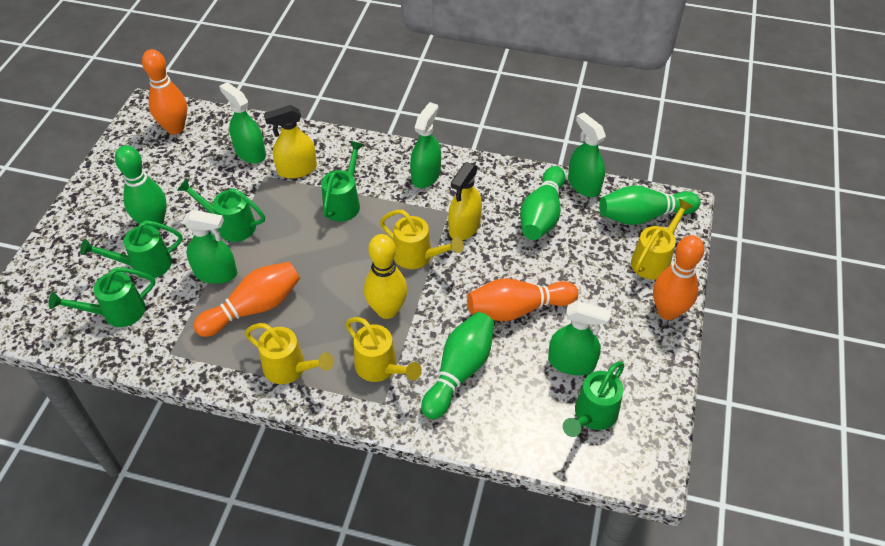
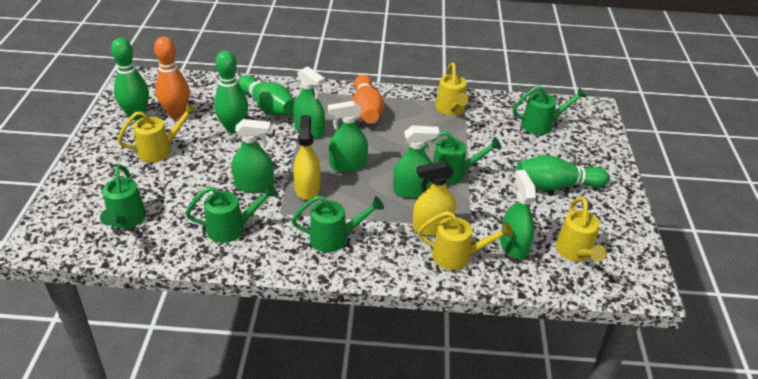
orange bowling pin: [142,49,187,134] [193,262,300,337] [467,279,578,321] [653,235,704,320] = 4 -> [154,37,190,119] [352,75,384,124] = 2
yellow bowling pin: [364,234,407,319] = 1 -> none = 0

